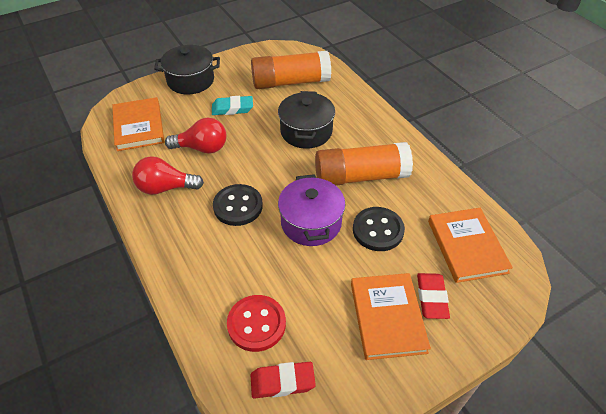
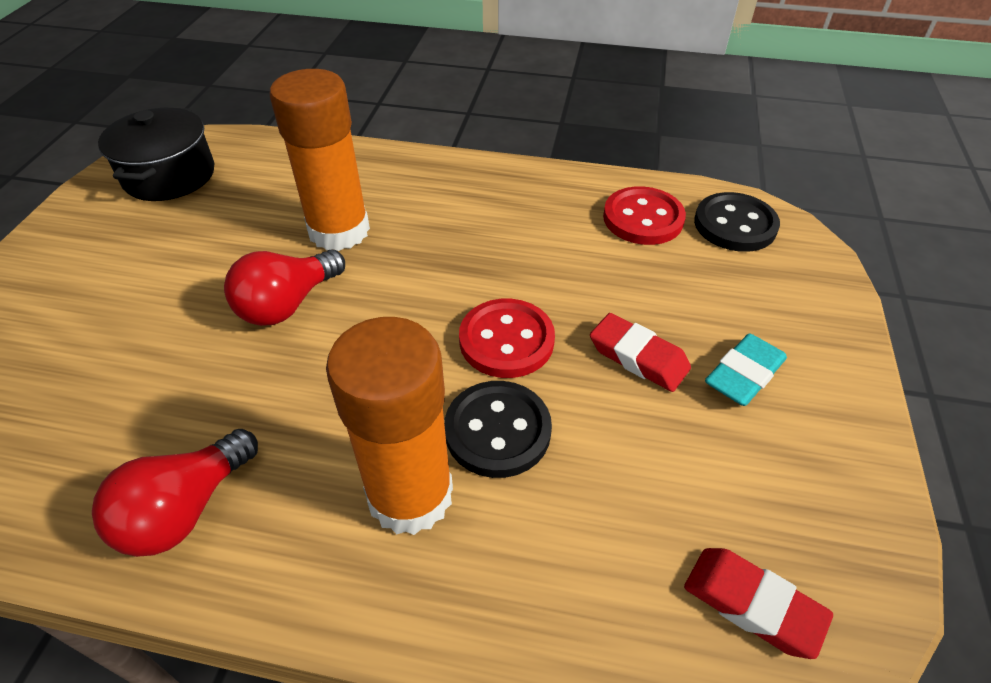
black pot: [154,45,220,94] [278,91,335,149] = 2 -> [98,108,214,201] = 1
orange book: [112,97,164,151] [351,273,431,360] [428,208,513,283] = 3 -> none = 0
purple pot: [278,174,346,246] = 1 -> none = 0
red button: [227,295,286,352] = 1 -> [459,299,555,378] [603,186,686,245] = 2

